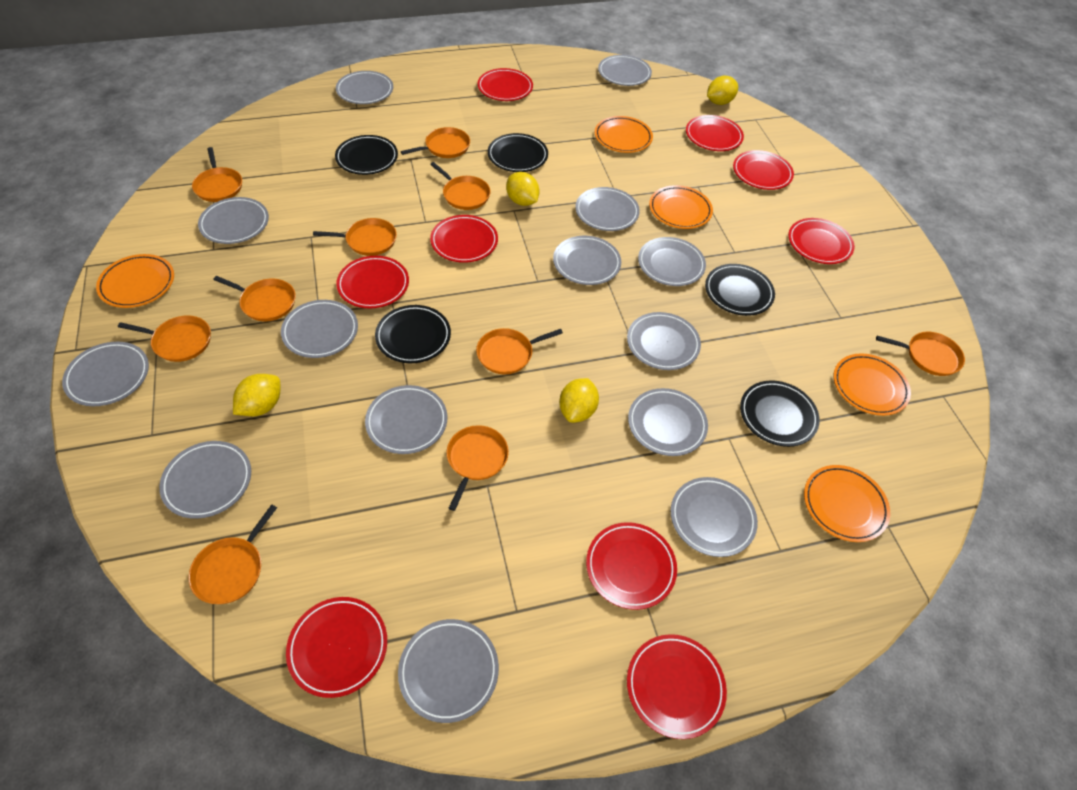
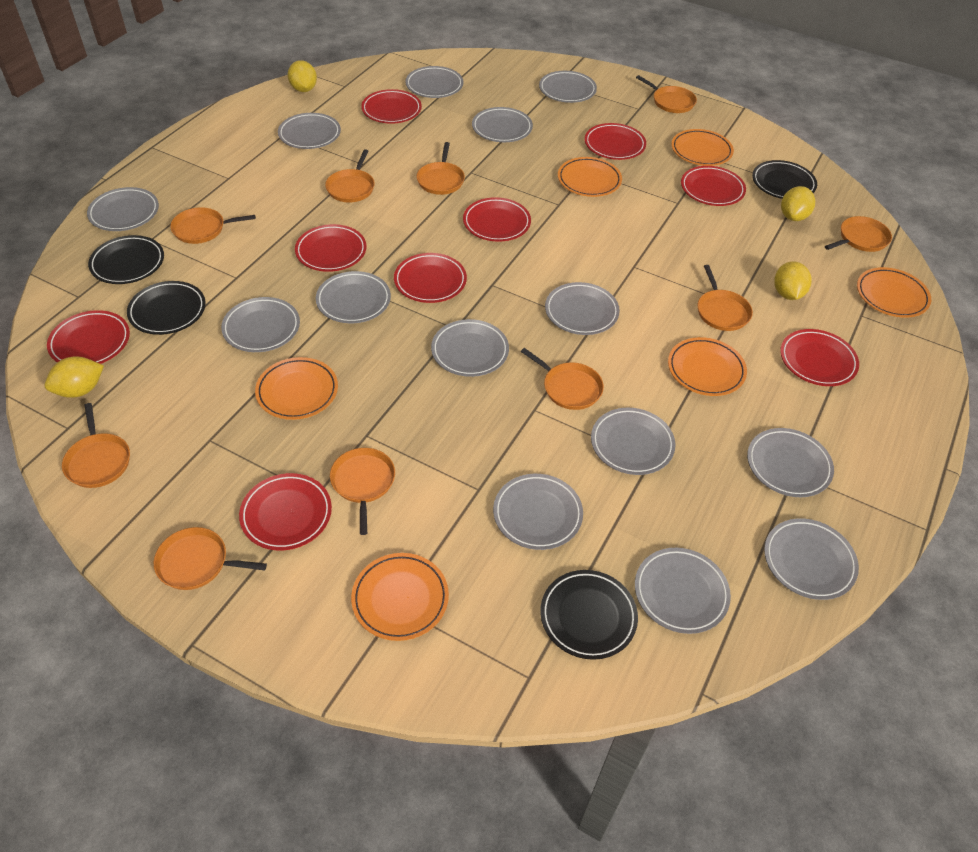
black plate: [335,135,398,175] [375,305,451,363] [488,133,548,172] [705,264,775,316] [740,380,820,447] = 5 -> [88,235,164,284] [127,281,206,335] [540,570,638,660] [752,160,817,199] = 4
orange plate: [96,254,174,308] [595,116,653,153] [649,185,713,229] [804,465,890,542] [833,353,911,416] = 5 -> [255,357,338,420] [351,553,449,641] [558,157,622,197] [668,337,747,396] [671,129,734,166] [857,267,931,318] = 6

